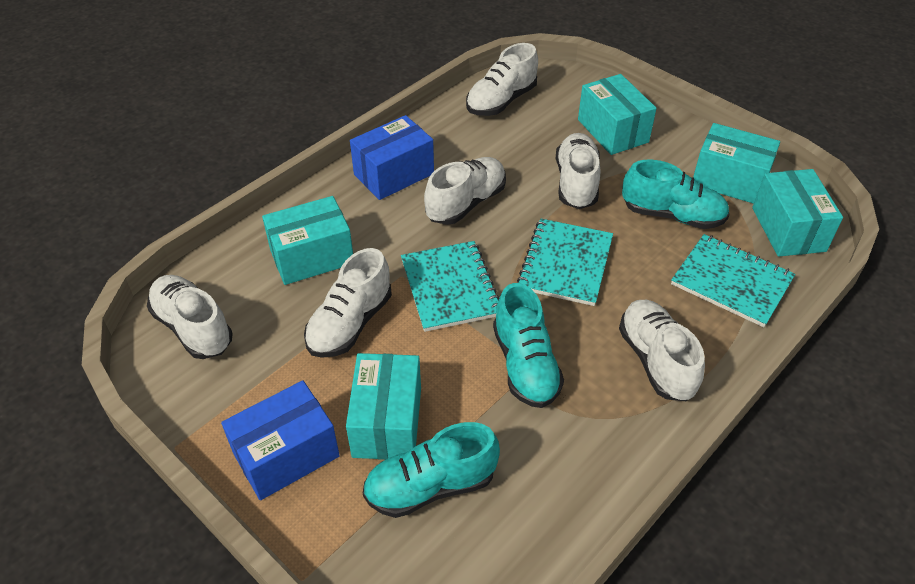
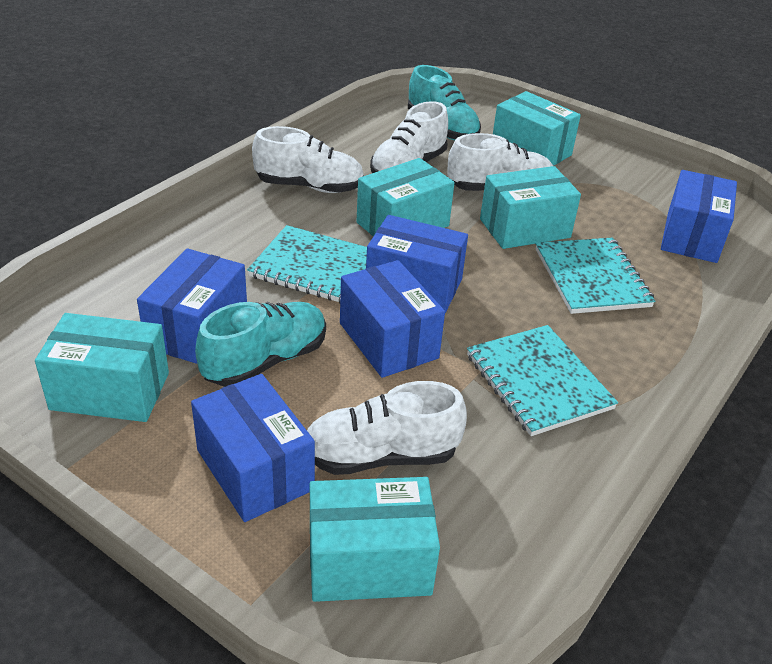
blue box: [221,380,340,500] [350,115,434,200] = 2 -> [137,248,247,364] [191,374,315,522] [340,260,445,378] [366,215,468,313] [661,170,737,263] = 5
turquoise shoe: [363,422,500,518] [493,283,564,408] [622,160,730,229] = 3 -> [195,302,326,387] [408,65,481,140] = 2
white shoe: [147,275,233,359] [304,248,392,358] [424,157,506,225] [466,43,538,116] [556,133,600,209] [619,300,705,401] = 6 -> [252,126,364,193] [307,381,467,475] [370,101,448,173] [447,133,553,191] = 4

